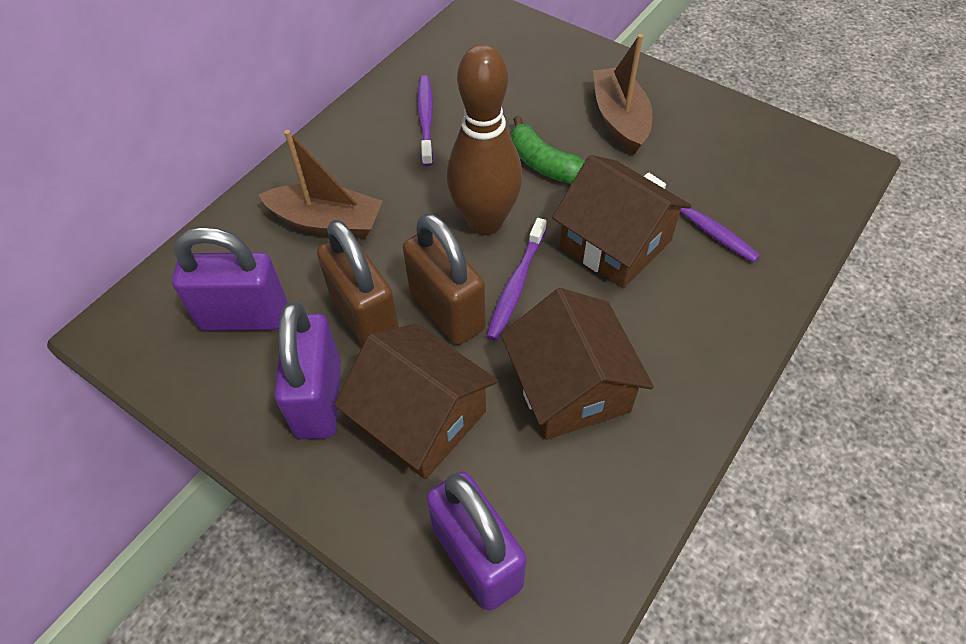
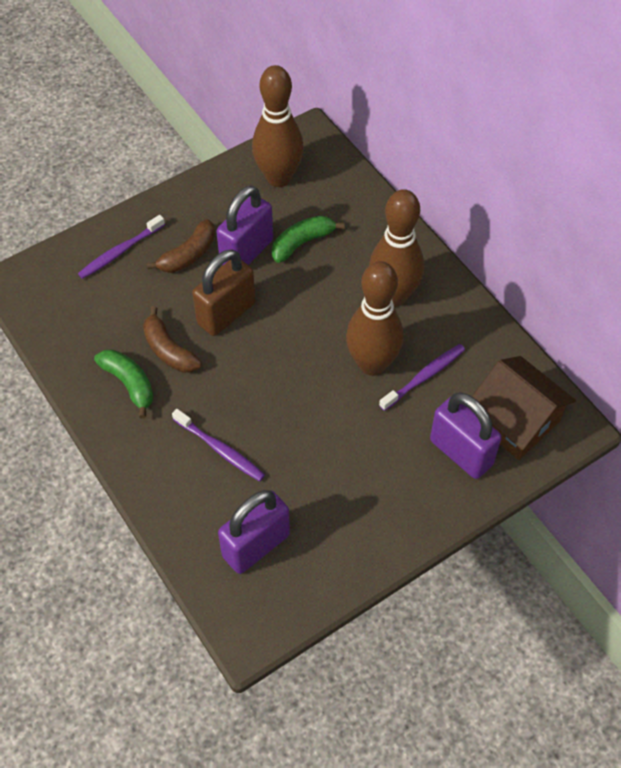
brown banana: none = 0 -> [143,306,202,373] [147,219,215,273] = 2
brown boat: [258,130,383,239] [593,34,652,155] = 2 -> none = 0
brown bowling pin: [447,44,522,235] = 1 -> [252,65,304,187] [346,261,404,376] [369,189,424,307] = 3
brown house: [334,324,498,479] [501,288,654,440] [552,155,691,288] = 3 -> [472,356,576,460] = 1
brown padlock: [317,220,399,347] [403,213,486,345] = 2 -> [192,249,255,336] = 1
green banana: [511,116,585,184] = 1 -> [94,349,154,419] [272,216,345,263] = 2

